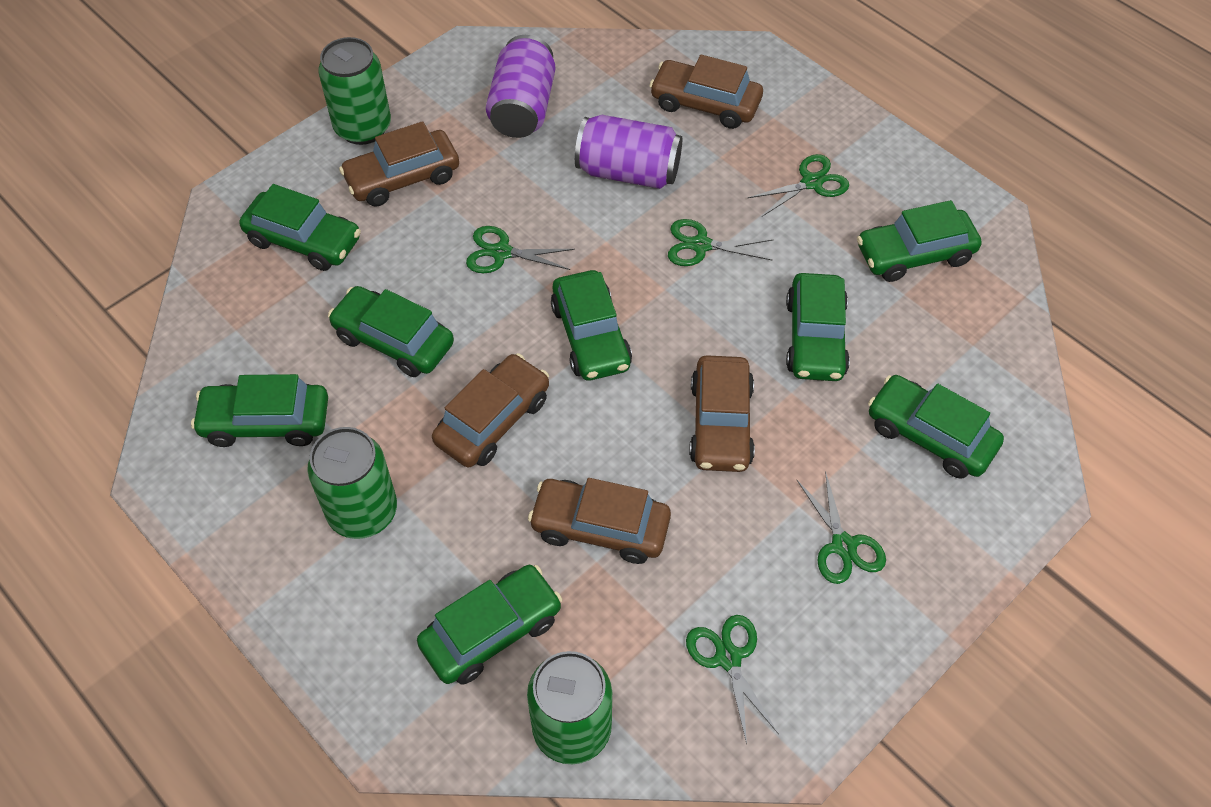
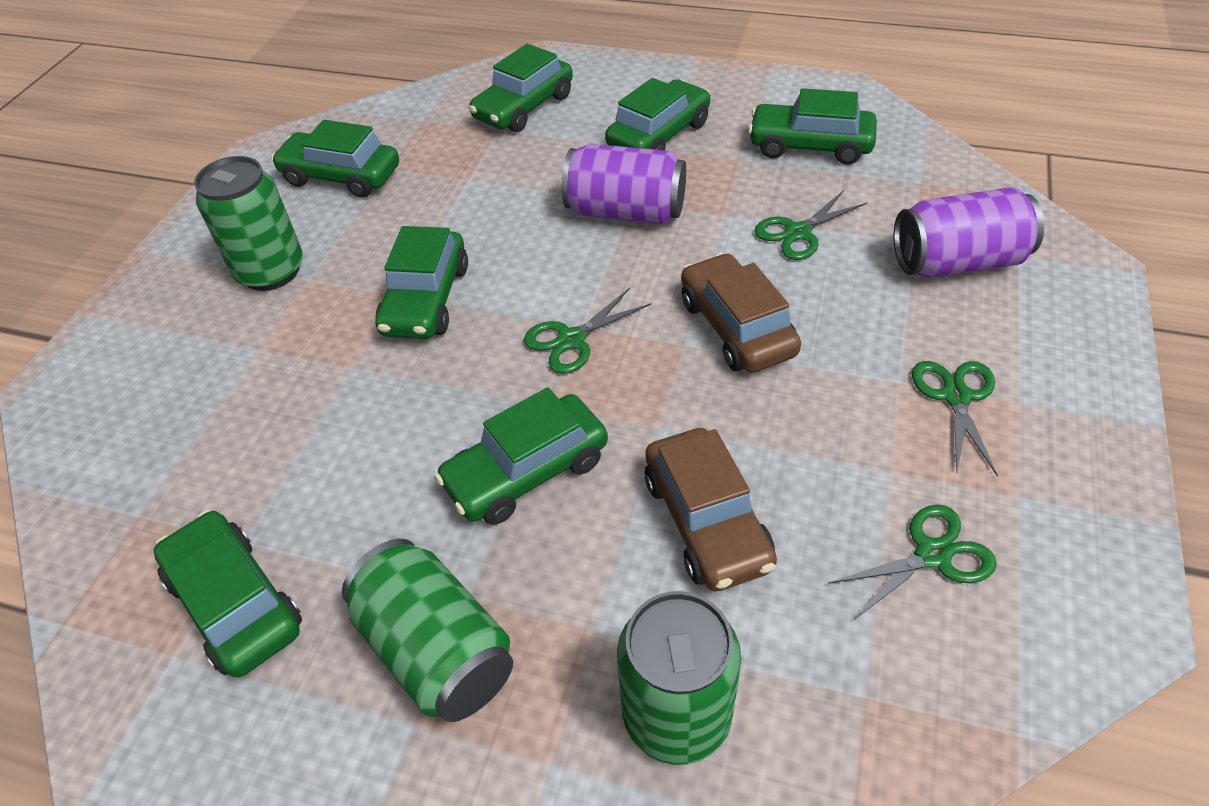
brown car: [339,121,459,207] [432,353,549,467] [528,478,671,564] [649,55,763,129] [689,355,755,472] = 5 -> [645,428,777,591] [681,253,801,373] = 2
green car: [191,374,328,447] [239,184,361,271] [328,286,454,377] [417,565,562,685] [551,270,632,381] [786,273,850,381] [857,200,982,282] [868,375,1004,479] = 8 -> [153,510,302,678] [271,120,399,198] [375,226,468,339] [435,387,608,525] [469,44,573,132] [605,78,710,150] [748,88,877,165] = 7
green scissors: [466,226,575,273] [668,219,774,266] [686,615,778,744] [747,154,849,217] [797,471,886,584] = 5 -> [524,288,651,374] [755,190,867,260] [828,504,997,620] [912,361,998,476] = 4

